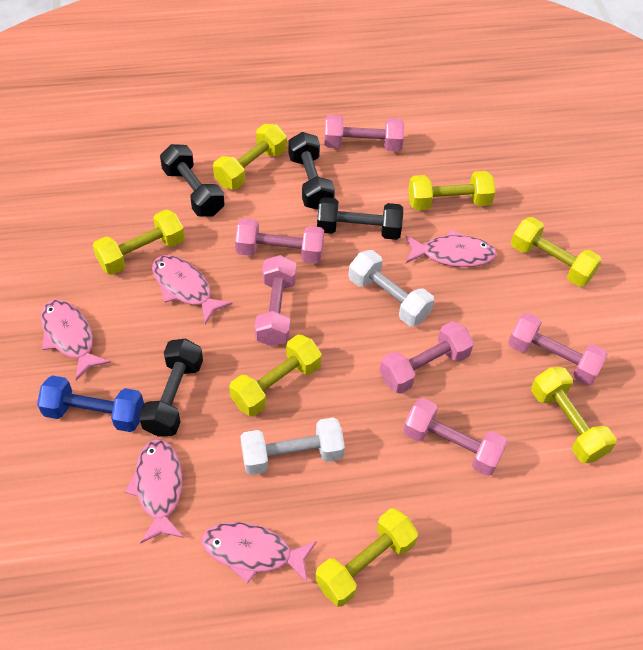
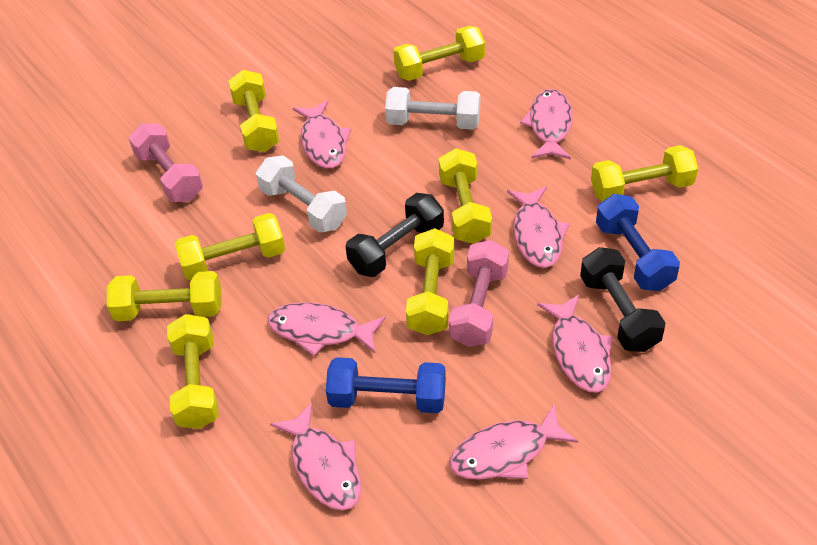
black dumbbell: [139,339,203,437] [160,144,225,217] [288,132,335,210] [317,197,403,240] = 4 -> [345,193,444,277] [580,247,665,352] = 2
blue dumbbell: [37,375,144,432] = 1 -> [326,357,446,413] [596,194,680,291] = 2
pink dumbbell: [235,218,324,264] [255,255,296,346] [324,115,404,152] [380,321,474,394] [403,398,508,476] [508,313,608,385] = 6 -> [129,124,203,202] [449,240,509,347] = 2
pink fish: [41,299,111,380] [125,439,184,543] [152,255,233,324] [202,522,317,584] [405,229,497,267] = 5 -> [268,302,386,356] [270,402,361,511] [293,100,351,169] [449,404,578,480] [507,186,570,268] [520,89,573,160] [537,295,613,392] = 7
yellow dumbbell: [93,210,185,275] [213,124,287,190] [229,334,322,416] [315,508,418,607] [408,171,495,210] [511,217,602,287] [531,367,616,463] = 7 -> [107,271,221,321] [167,314,219,429] [175,213,285,281] [228,70,280,152] [393,26,485,81] [406,228,454,335] [439,148,492,244] [591,145,698,201] = 8

